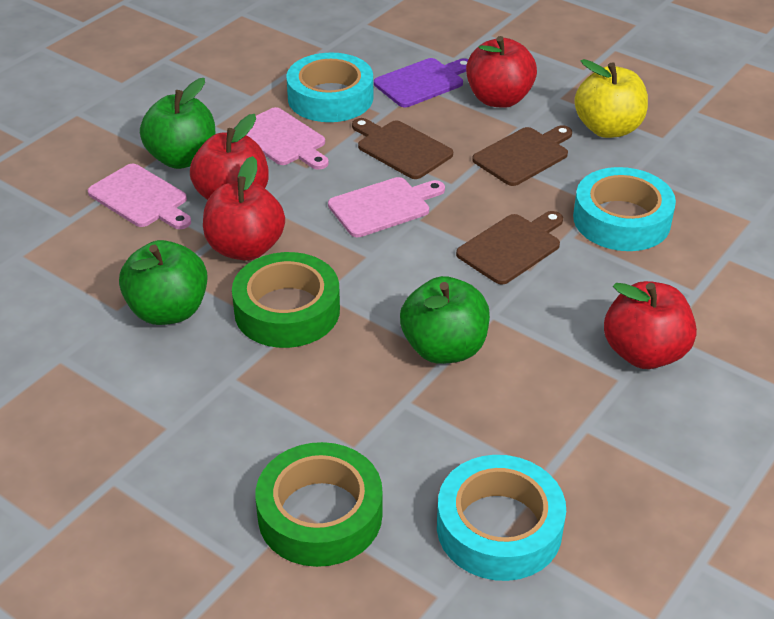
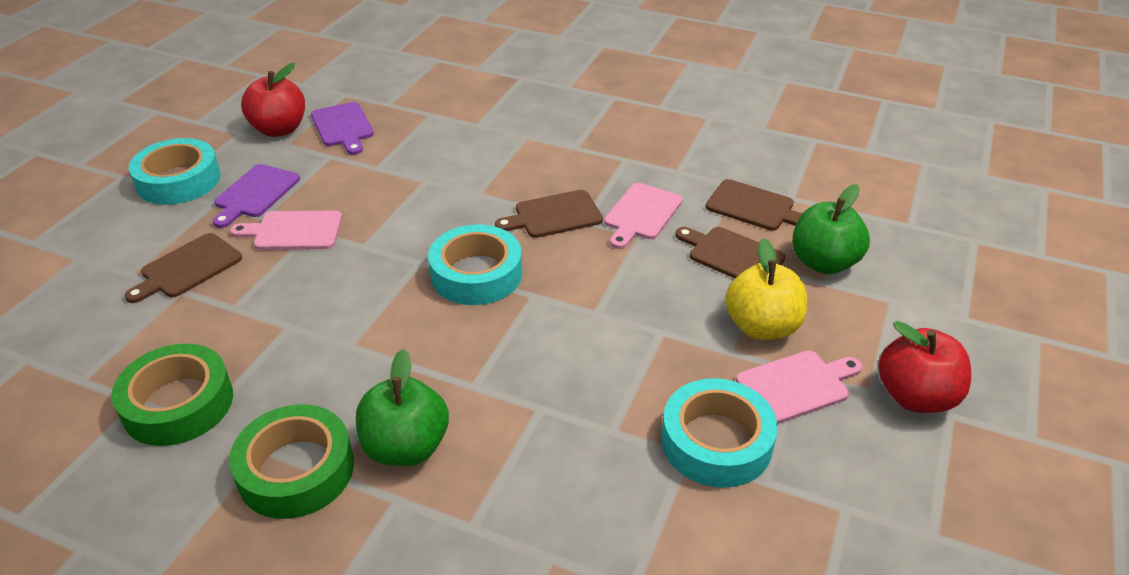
brown cutting board: [352,118,453,179] [456,211,563,285] [472,125,572,186] = 3 -> [125,233,242,303] [495,190,603,238] [675,227,785,278] [706,179,803,231] = 4
green apple: [119,240,208,325] [140,78,215,169] [400,276,490,364] = 3 -> [356,349,449,466] [792,184,870,274] = 2
purple cutting board: [374,58,468,107] = 1 -> [213,164,300,228] [311,102,374,155] = 2
red apple: [190,114,269,200] [203,156,285,261] [466,36,537,108] [604,281,697,369] = 4 -> [241,63,305,137] [878,321,971,413] = 2

